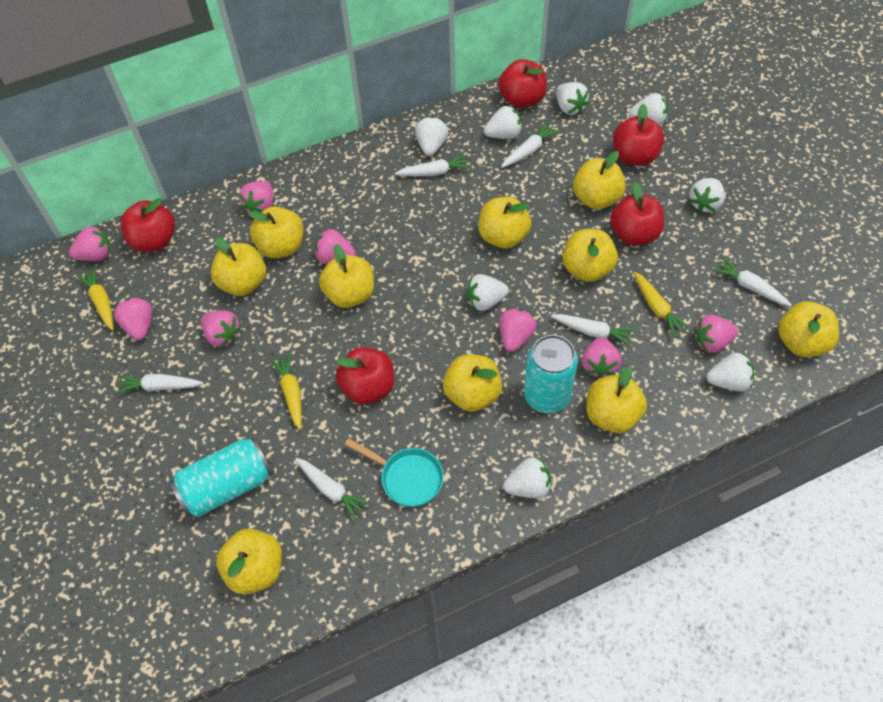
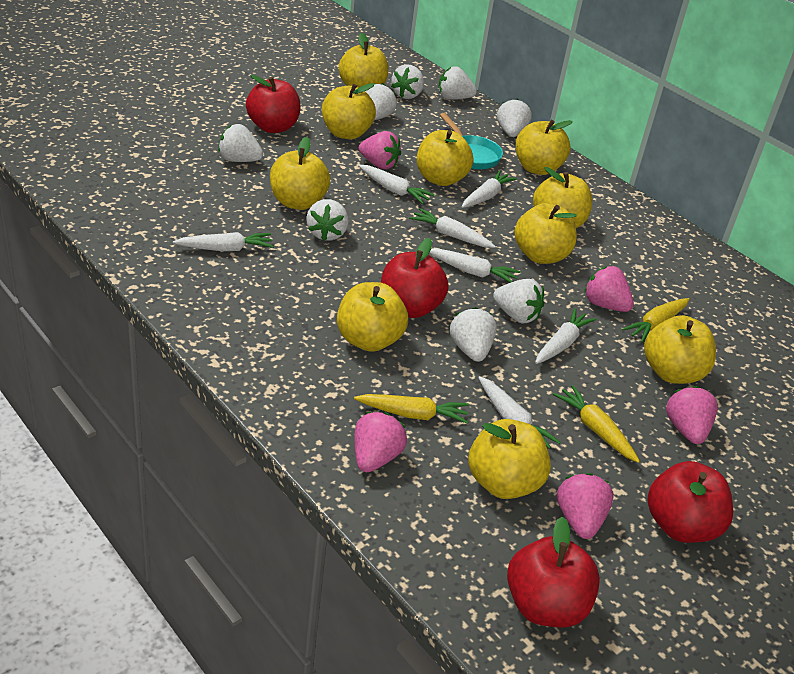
pink strawberry: [69,226,111,261] [114,298,152,340] [201,310,241,347] [239,181,273,212] [315,229,356,264] [499,308,537,352] [582,337,621,379] [694,315,738,353] = 8 -> [354,412,407,472] [359,131,401,169] [557,473,614,539] [584,266,634,312] [666,386,718,444] = 5
red apple: [120,198,175,252] [336,347,394,404] [499,59,547,108] [610,182,664,246] [613,104,664,166] = 5 -> [246,75,300,133] [381,238,449,318] [507,517,600,627] [648,461,733,543] = 4
turquoise can: [170,438,273,517] [524,335,578,413] = 2 -> none = 0
white carrot: [115,374,203,394] [295,458,371,521] [395,154,471,176] [501,122,560,168] [551,314,636,346] [713,257,792,306] = 6 -> [173,232,274,251] [359,165,435,204] [409,208,496,248] [429,248,520,283] [462,170,517,208] [478,376,561,449] [536,309,596,364] = 7

